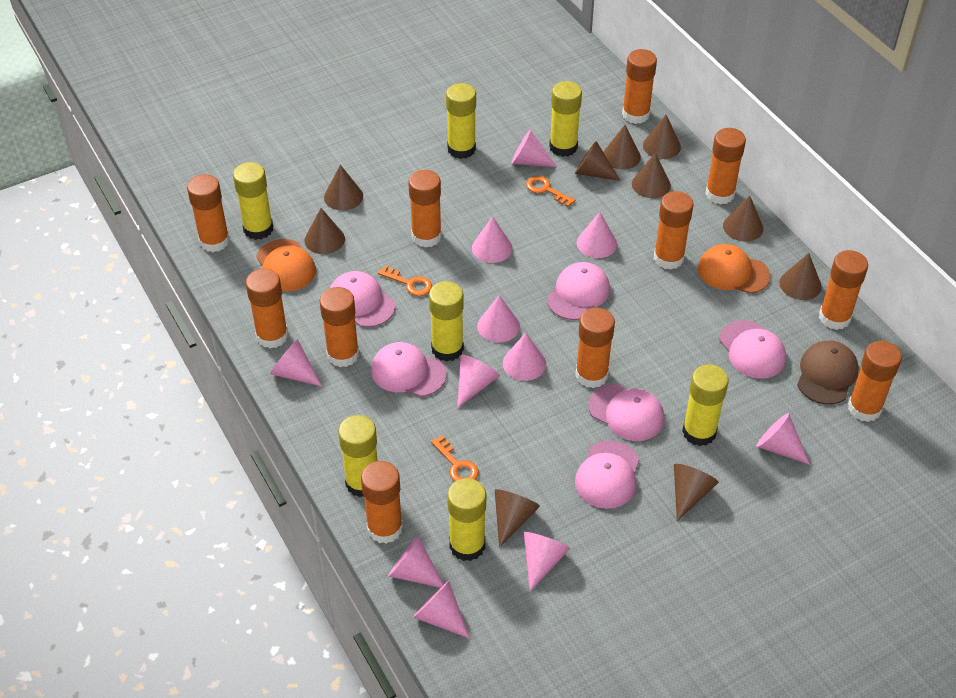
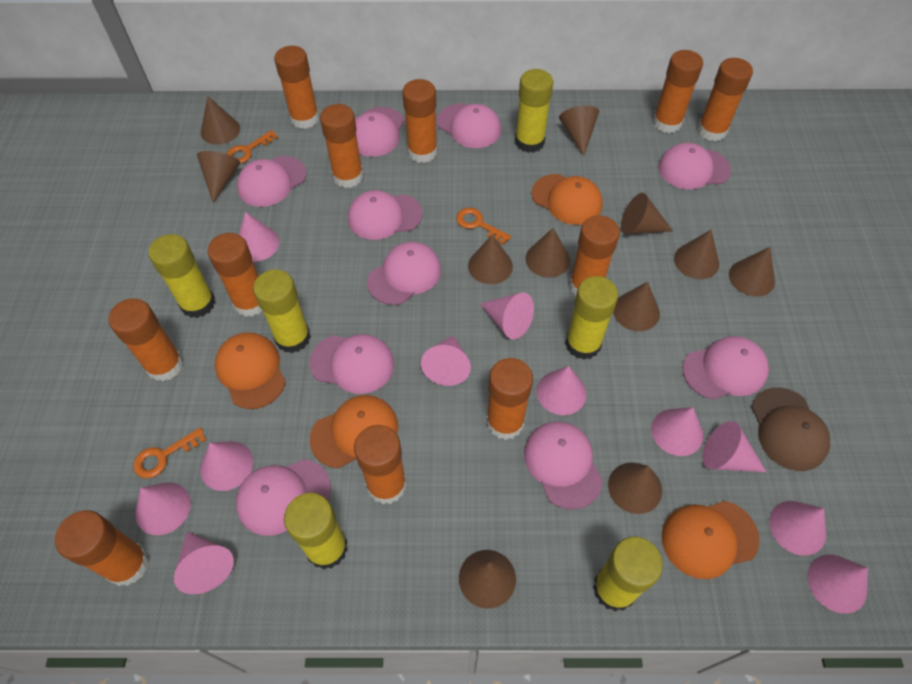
brown cone: [305,208,345,254] [324,165,363,210] [495,489,540,548] [575,141,621,181] [604,125,641,170] [632,153,671,198] [643,115,681,159] [674,464,719,521] [723,195,763,242] [780,253,822,300] = 10 -> [197,151,240,203] [201,96,240,145] [459,550,516,608] [468,235,513,284] [526,228,570,277] [559,106,599,156] [608,462,662,514] [613,282,660,331] [621,193,673,234] [674,230,719,279] [729,247,775,297] = 11
orange cap: [256,239,316,292] [698,244,771,294] = 2 -> [215,332,286,409] [310,395,398,468] [531,174,603,225] [662,501,760,579] = 4
pink cap: [329,271,395,327] [371,342,446,397] [547,262,610,320] [575,440,639,509] [588,384,664,441] [719,320,786,379] = 6 -> [236,459,331,536] [237,156,306,207] [309,334,394,394] [348,190,422,240] [355,107,404,157] [367,242,441,305] [437,103,501,148] [524,422,603,509] [658,143,731,189] [683,336,769,400] = 10
yellow glue stick: [233,162,273,240] [338,415,378,497] [429,281,464,362] [446,83,476,159] [447,478,486,561] [549,81,582,157] [682,364,729,446] = 7 -> [149,234,215,318] [253,269,311,353] [284,493,348,570] [515,69,553,153] [565,276,618,360] [593,537,663,612] = 6

